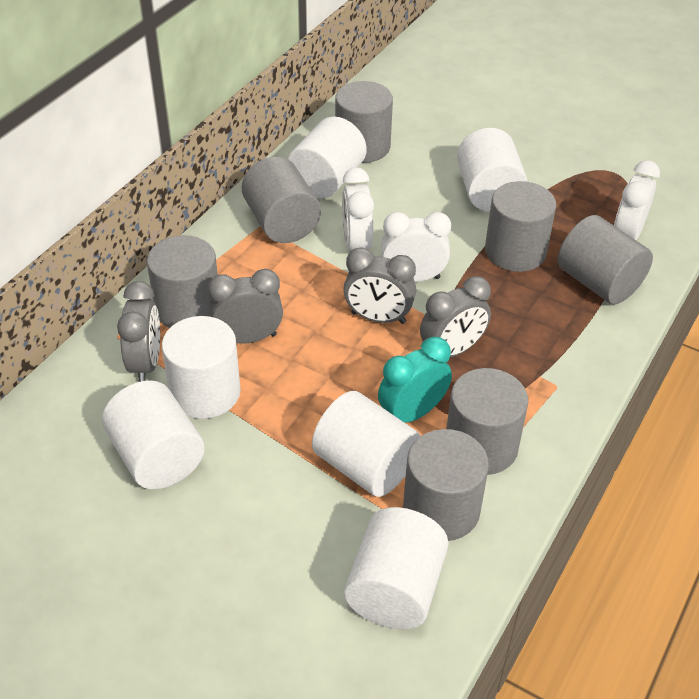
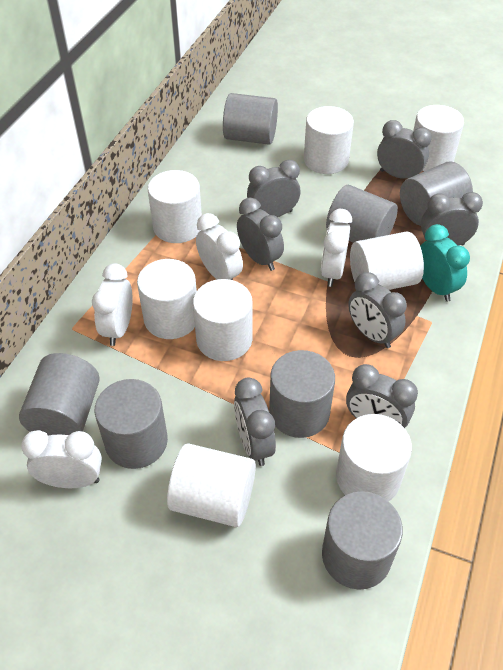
grey clock: [117,281,160,382] [208,269,283,344] [343,247,416,324] [420,276,491,357] = 4 -> [234,378,276,466] [237,198,284,271] [247,160,300,217] [346,364,418,428] [348,272,407,348] [377,120,432,179] [421,192,483,246] = 7
white clock: [342,167,374,250] [381,212,451,282] [614,160,660,240] = 3 -> [21,430,102,488] [92,264,133,346] [196,213,243,280] [321,209,352,287] = 4
white cylinder: [102,380,205,489] [162,316,241,419] [288,116,367,199] [312,391,420,497] [344,507,448,629] [457,128,527,212] = 6 -> [137,259,197,339] [148,170,202,243] [167,443,256,527] [193,279,252,361] [304,106,354,174] [336,414,412,501] [350,231,424,290] [413,105,464,171] = 8

